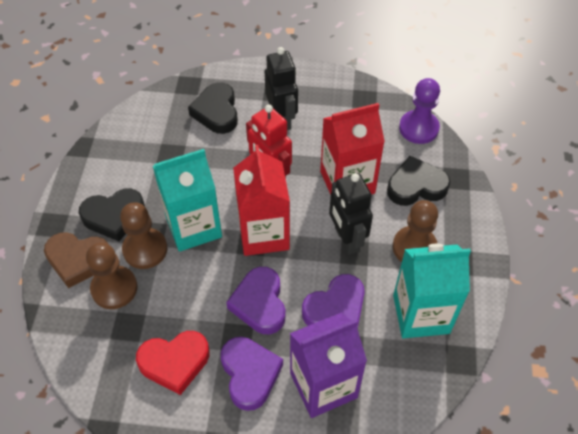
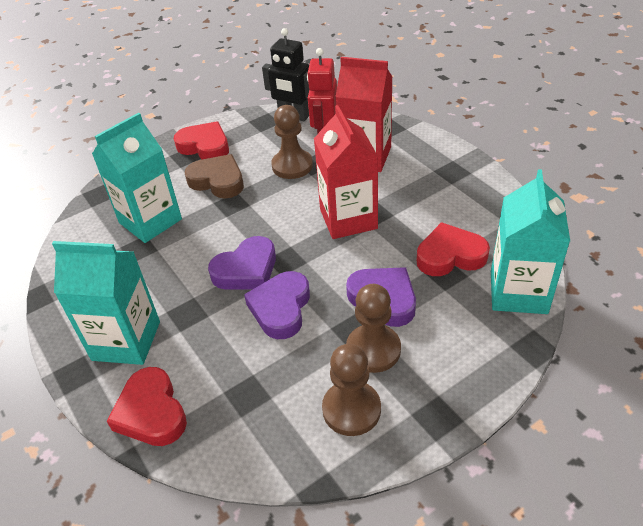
black heart: [79,188,145,241] [188,82,238,134] [387,156,450,206] = 3 -> none = 0
black robot: [265,47,298,130] [329,173,373,255] = 2 -> [262,28,309,121] = 1
purple carton: [290,312,367,418] = 1 -> none = 0
purple pawn: [399,78,440,144] = 1 -> none = 0
red heart: [136,331,210,395] = 1 -> [107,367,187,446] [174,121,229,159] [416,222,490,276] = 3
turquoise carton: [153,149,222,252] [393,244,471,338] = 2 -> [52,241,160,365] [92,113,182,243] [491,169,570,314] = 3

